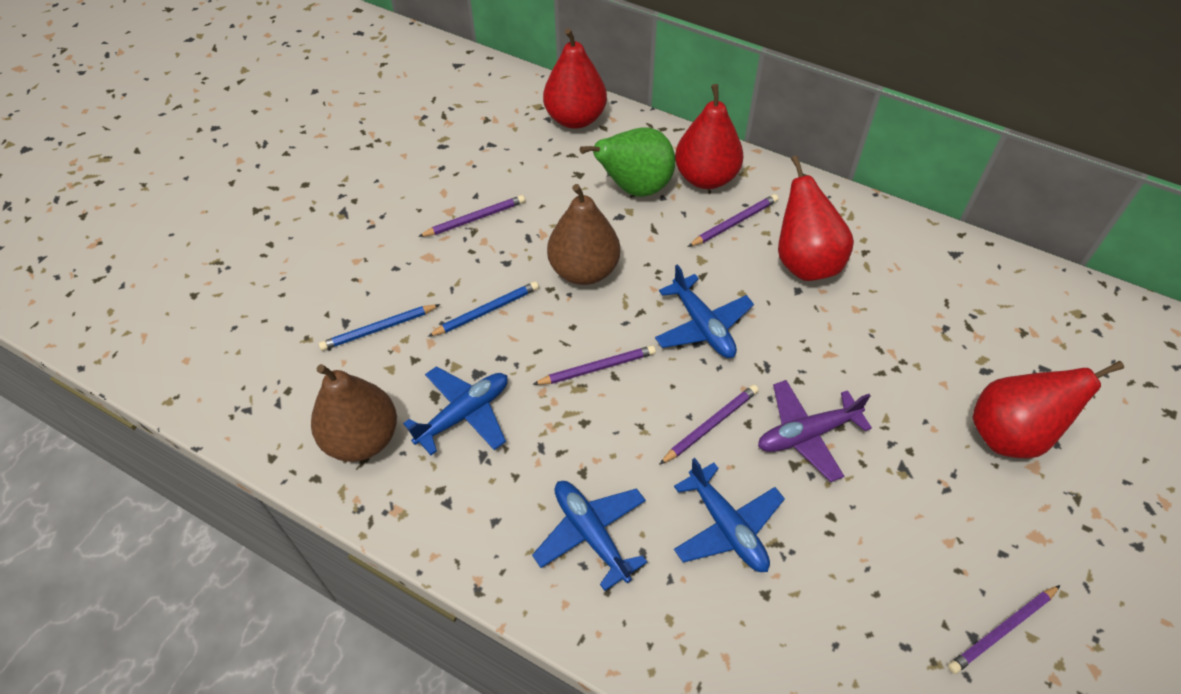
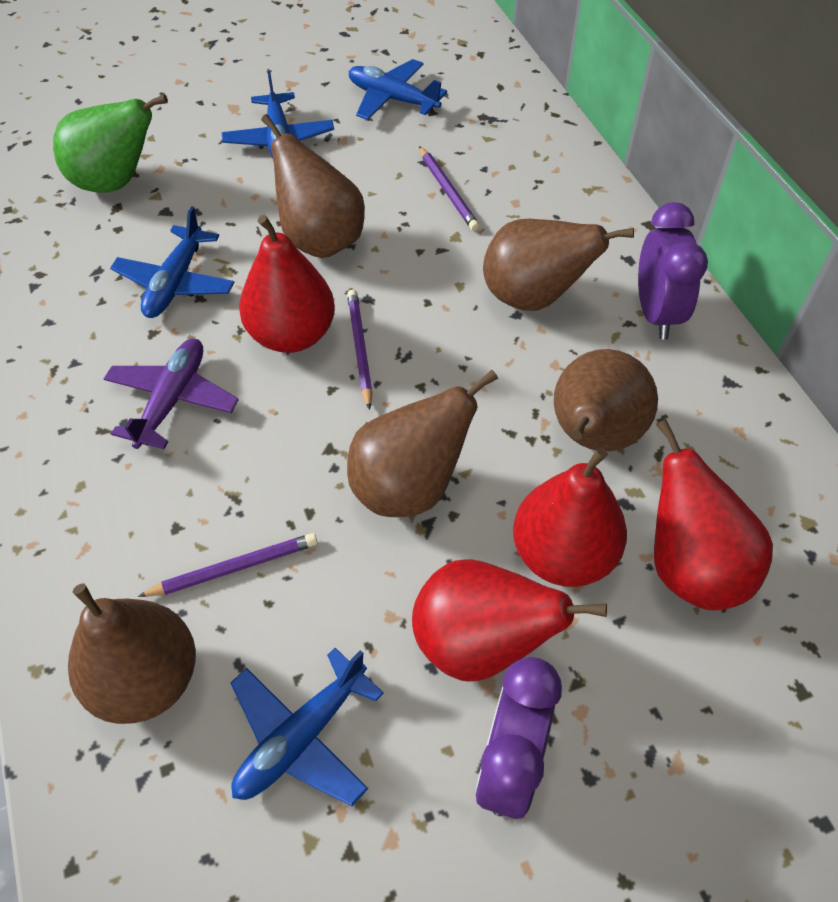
blue pencil: [319,304,440,351] [427,281,539,337] = 2 -> none = 0
brown pear: [311,364,397,462] [547,184,620,285] = 2 -> [68,584,196,724] [261,114,365,258] [347,370,498,517] [483,219,634,311] [554,349,658,451] = 5
purple clock: none = 0 -> [475,657,562,819] [638,202,708,340] = 2
purple pencil: [418,195,525,237] [532,345,656,385] [659,384,759,465] [688,194,778,247] [948,585,1060,674] = 5 -> [138,533,318,597] [347,289,373,410] [419,146,480,231] = 3

